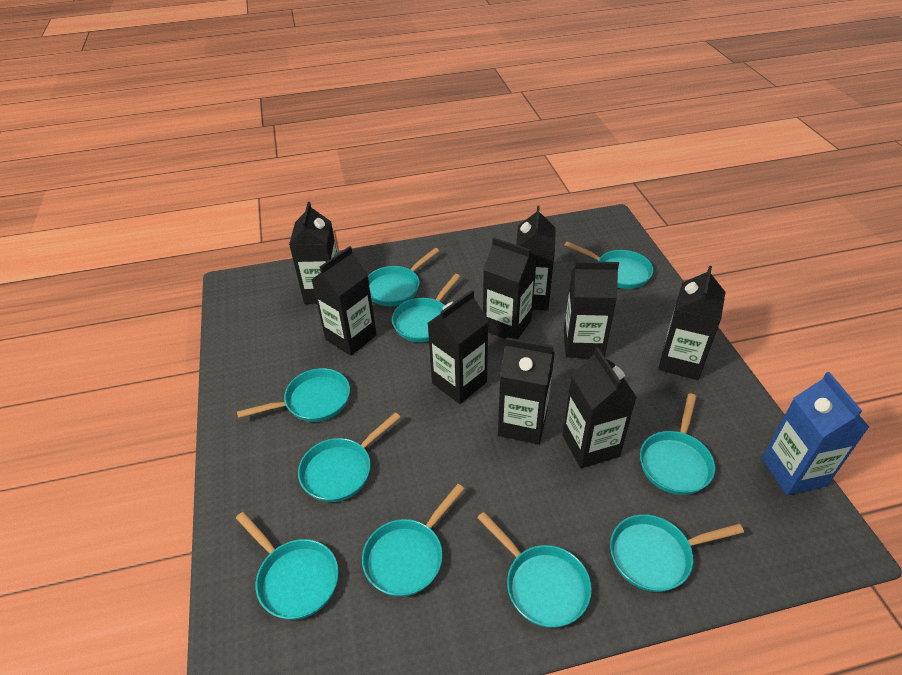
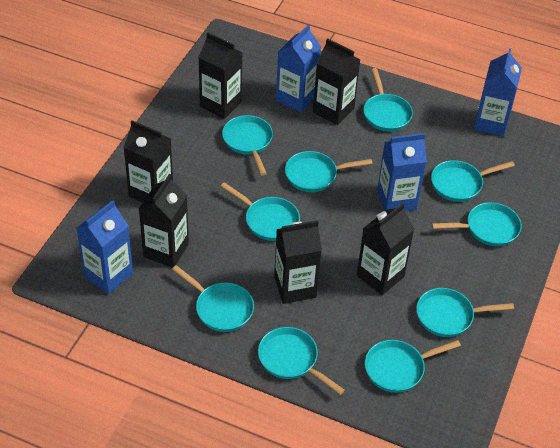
black carton: [289,202,337,304] [311,246,377,356] [428,290,489,404] [483,238,537,339] [498,337,555,445] [516,206,556,311] [562,347,637,468] [564,261,619,358] [658,266,725,380] = 9 -> [123,120,173,203] [139,174,189,268] [198,32,243,119] [274,220,322,304] [313,38,360,125] [357,203,414,295] = 6
blue carton: [762,372,869,495] = 1 -> [76,200,133,294] [276,24,321,113] [377,133,427,211] [474,48,522,137] = 4

